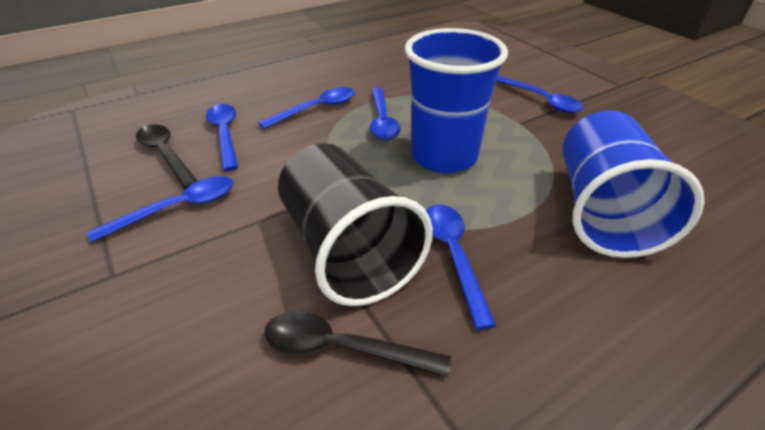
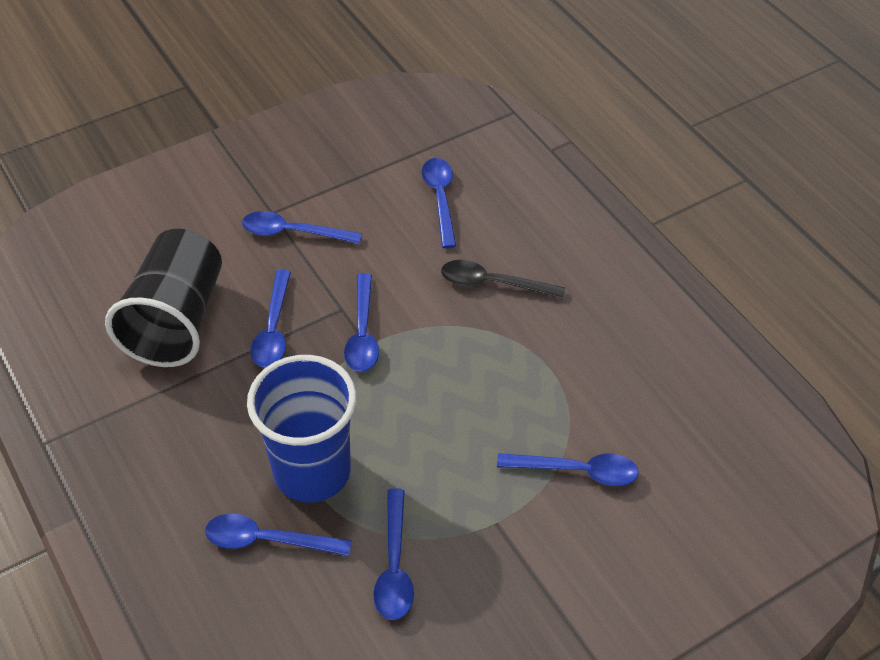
black spoon: [136,124,198,189] [264,311,451,377] = 2 -> [441,260,565,299] = 1
blue cup: [405,28,508,173] [563,110,705,258] = 2 -> [247,355,356,503] = 1
blue spoon: [87,176,233,243] [206,104,238,171] [258,87,355,129] [370,87,400,140] [426,205,496,330] [496,76,584,113] = 6 -> [205,514,352,556] [242,211,362,244] [250,270,291,368] [344,273,379,372] [373,489,414,620] [422,158,456,248] [497,453,639,486] = 7

